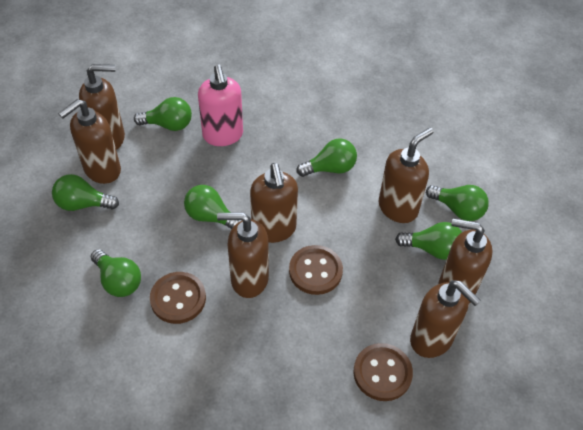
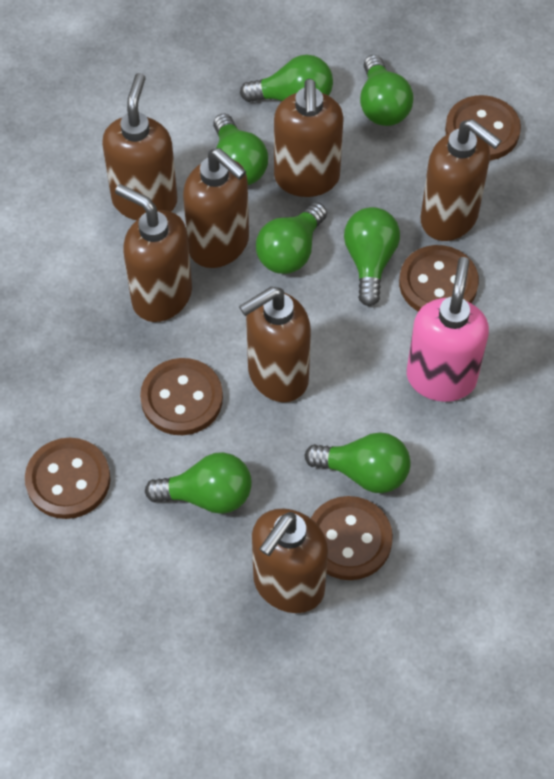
brown button: [150,272,206,324] [289,245,343,295] [353,343,413,401] = 3 -> [25,438,111,519] [140,358,223,435] [311,496,393,580] [399,245,479,312] [445,95,521,161] = 5

